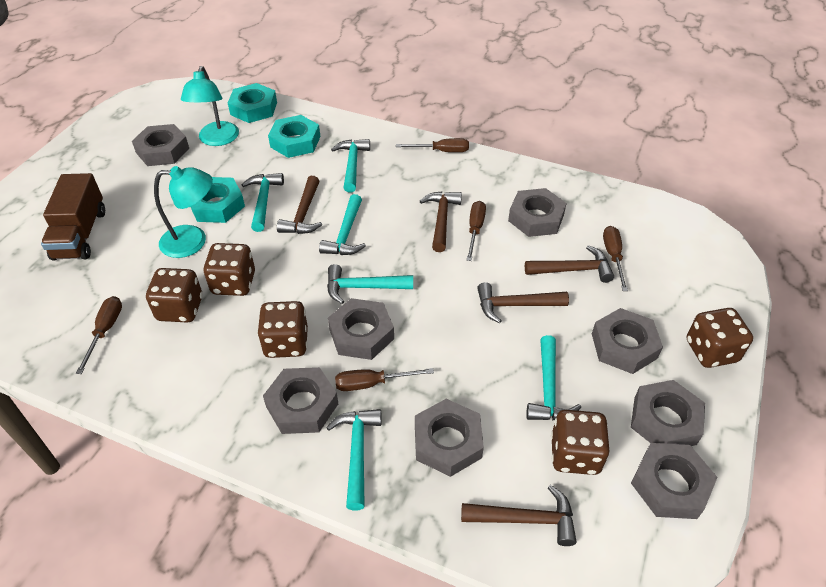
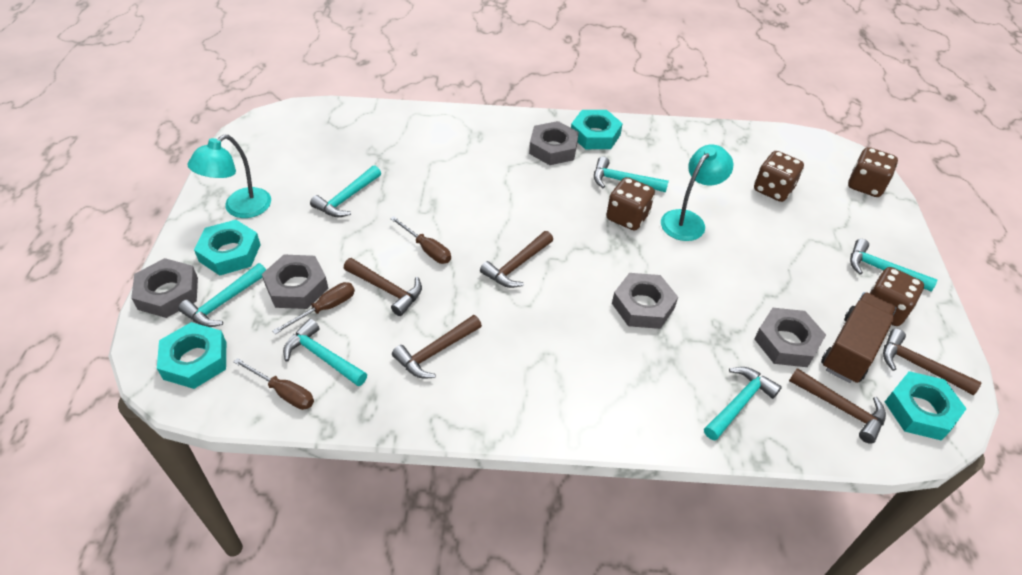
brown dice: [146,268,203,323] [203,243,255,296] [257,301,308,358] [551,410,609,475] [687,308,753,368] = 5 -> [606,177,655,230] [754,151,804,202] [848,147,898,197] [870,267,924,326] = 4
brown screwdriver: [76,296,122,374] [335,368,434,391] [396,138,469,152] [466,201,486,261] [603,226,628,291] = 5 -> [234,358,314,410] [273,282,355,334] [390,216,451,264] = 3
grey nut: [132,124,189,166] [263,367,338,434] [328,298,394,360] [415,399,484,477] [508,188,567,237] [592,308,663,374] [631,380,705,446] [631,443,717,519] = 8 -> [131,258,198,318] [262,255,328,309] [529,121,579,165] [612,273,678,329] [754,308,826,367] = 5
turquoise nut: [191,177,245,223] [228,83,277,123] [268,115,320,158] = 3 -> [157,322,226,389] [194,220,261,275] [571,110,623,149] [885,371,967,441] = 4

